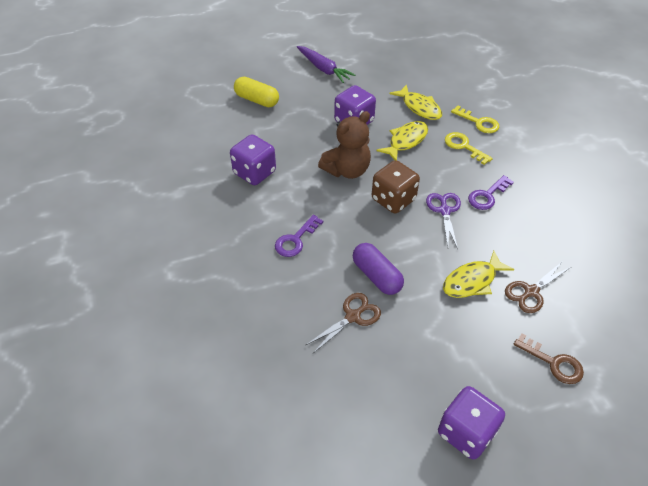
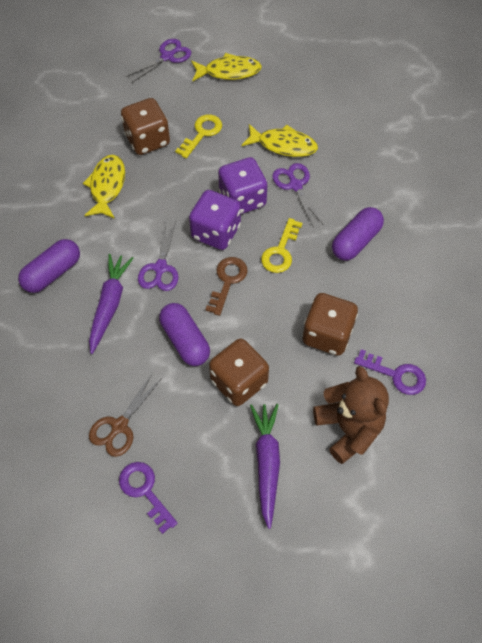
brown dice: [372,160,420,213] = 1 -> [121,98,170,155] [209,339,269,406] [302,293,358,356] = 3
brown scissors: [305,293,381,353] [505,261,571,313] = 2 -> [89,372,162,457] = 1
purple capsule: [353,243,404,295] = 1 -> [18,239,80,293] [159,303,210,366] [332,207,384,261] = 3
purple carrot: [297,46,355,83] = 1 -> [89,254,133,354] [250,404,280,529] = 2
purple dice: [230,134,276,185] [334,85,376,125] [438,386,505,460] = 3 -> [189,190,241,250] [218,157,268,214] = 2
purple scissors: [426,193,461,249] = 1 -> [126,39,191,83] [138,220,178,291] [272,163,323,227] = 3
yellow capsule: [234,77,279,107] = 1 -> none = 0

